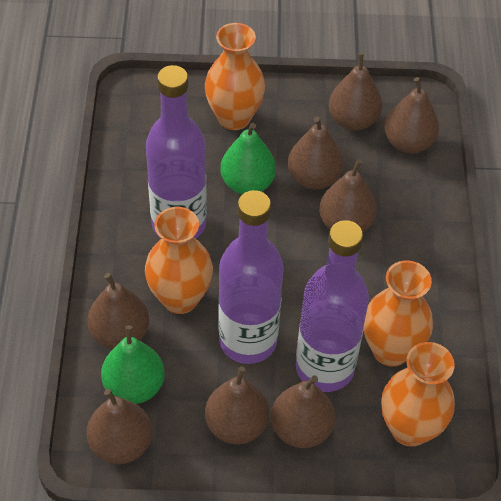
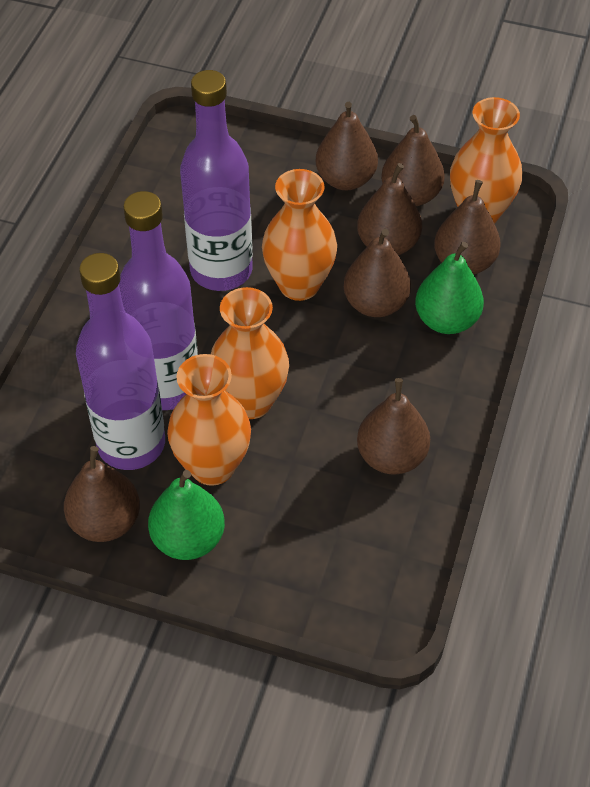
brown pear: [87,389,152,464] [88,273,149,349] [205,367,269,444] [271,375,335,448] [288,117,343,190] [319,159,377,232] [329,53,382,131] [385,77,439,153] = 8 -> [64,446,140,542] [316,102,378,190] [344,229,411,317] [357,163,422,255] [357,378,430,475] [381,115,445,206] [434,180,501,274] = 7

